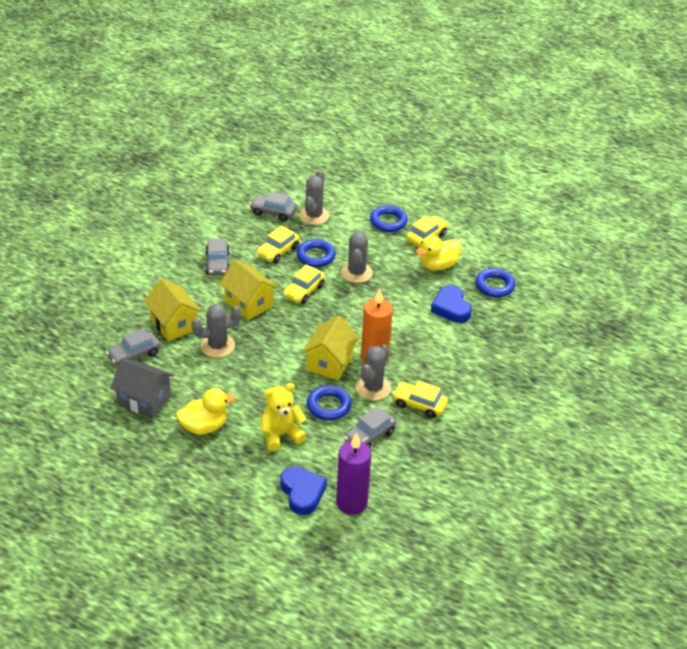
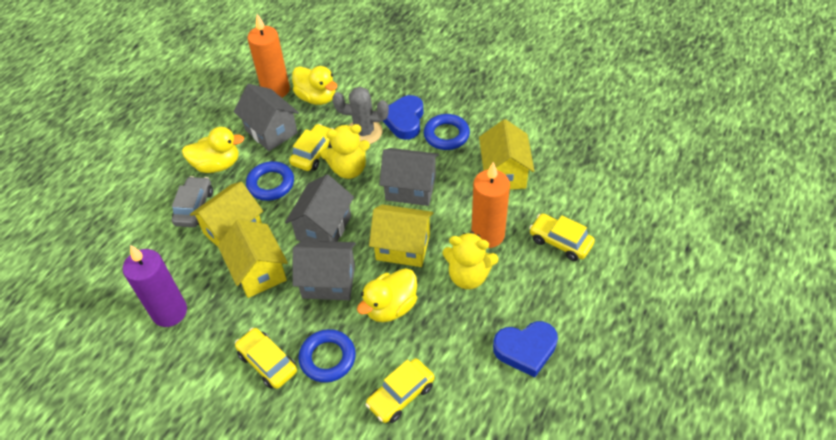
blue ring: [296,239,336,267] [307,386,351,421] [370,205,408,232] [475,268,515,298] = 4 -> [246,161,294,201] [299,329,356,383] [424,114,470,150] = 3
grey cactus: [191,304,242,358] [299,170,329,225] [341,231,373,283] [356,344,391,400] = 4 -> [332,87,389,144] = 1
grey car: [106,328,161,366] [205,238,230,275] [250,191,297,221] [344,407,396,448] = 4 -> [172,176,213,227] = 1
grey house: [110,358,174,418] = 1 -> [234,84,299,151] [285,174,354,242] [293,240,356,300] [379,148,439,206] = 4
orange candle: [361,289,393,364] = 1 -> [247,14,290,98] [471,162,510,248] = 2
yellow duck: [176,388,236,435] [416,235,461,271] = 2 -> [182,127,244,173] [292,66,338,105] [357,268,417,322] = 3
yellow house: [144,279,201,341] [219,260,278,320] [302,316,359,380] = 3 -> [190,182,263,247] [218,219,288,298] [369,204,433,267] [479,119,534,190] = 4
yellow teddy bear: [261,383,306,451] = 1 -> [321,124,370,179] [443,232,498,289] = 2

